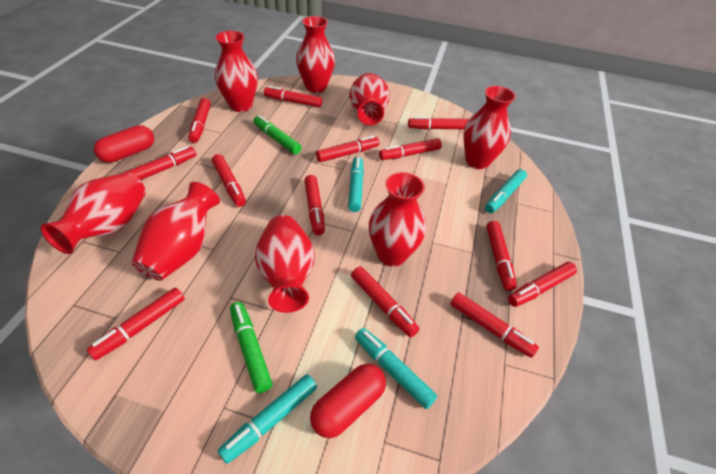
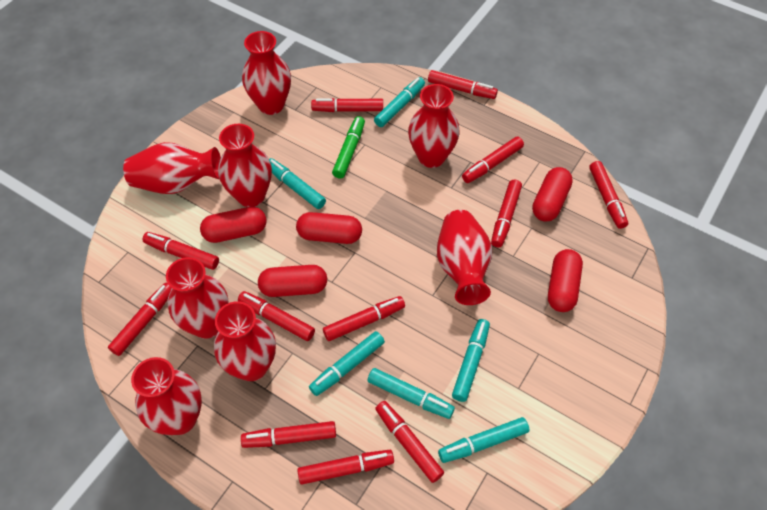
green marker: [230,302,273,393] [253,115,302,154] = 2 -> [332,116,365,179] = 1
red capsule: [94,125,154,163] [310,364,386,438] = 2 -> [200,207,267,243] [258,265,327,297] [296,212,362,244] [532,167,573,222] [548,249,583,312] = 5
red marker: [87,287,185,361] [124,146,196,180] [188,98,211,143] [212,154,246,207] [264,86,322,108] [304,175,325,235] [316,135,379,162] [351,266,419,337] [379,138,442,160] [408,117,469,129] [450,292,539,358] [486,221,517,291] [508,262,577,307] = 13 -> [108,283,172,356] [142,232,219,270] [238,291,315,341] [241,421,336,448] [297,450,394,485] [311,98,383,112] [323,296,405,341] [375,401,444,483] [428,70,498,99] [462,137,524,183] [491,180,522,247] [589,161,628,229] = 12
turquoise marker: [218,374,317,464] [348,157,364,212] [355,328,437,409] [485,169,527,213] = 4 -> [269,158,326,209] [309,331,385,396] [367,368,455,419] [374,77,425,127] [438,417,529,463] [452,319,490,402] = 6

